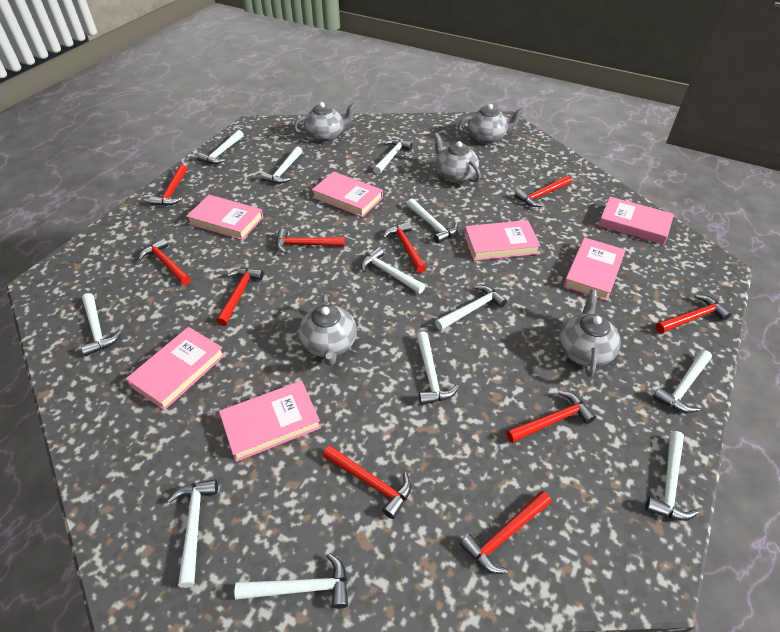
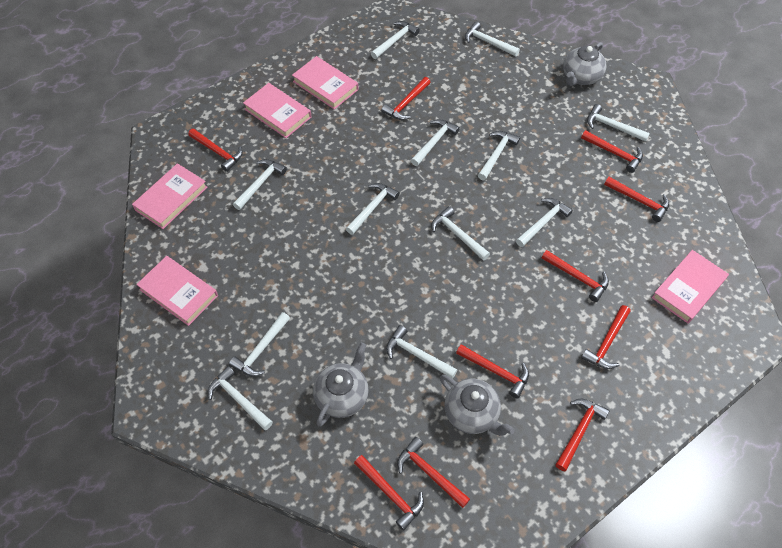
grey teapot: [293,102,356,142] [299,294,357,366] [433,133,481,183] [458,104,524,144] [559,289,621,377] = 5 -> [313,343,369,427] [440,375,515,436] [563,42,607,86] = 3
pink book: [126,327,225,410] [186,195,263,240] [219,381,321,462] [312,171,383,217] [464,220,541,261] [564,237,626,301] [598,197,674,245] = 7 -> [132,163,208,229] [136,256,218,326] [243,83,312,138] [292,56,359,110] [652,250,729,323] = 5

